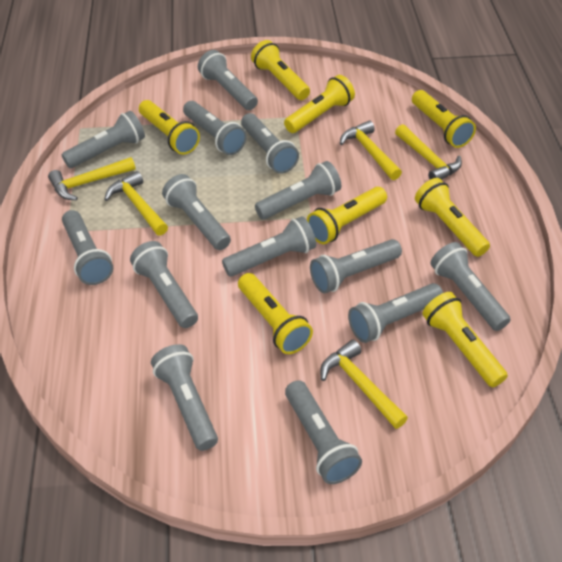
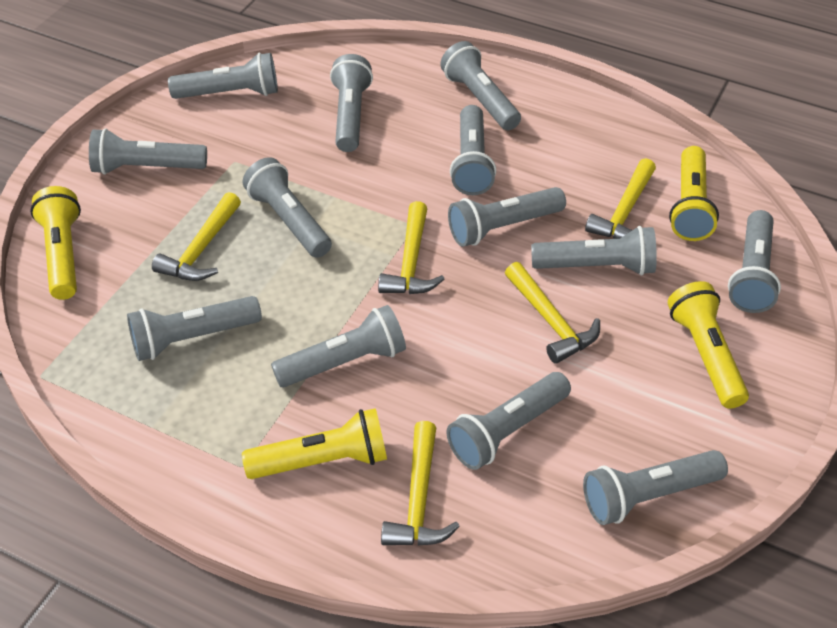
grey flashlight: [62,111,145,168] [62,210,113,285] [130,241,198,328] [151,344,218,451] [162,174,231,250] [183,101,247,155] [198,50,258,110] [222,216,316,277] [241,113,299,174] [255,161,341,220] [285,380,362,484] [310,239,402,293] [348,283,443,343] [430,242,511,331] = 14 -> [89,128,207,174] [127,296,262,361] [168,53,278,99] [243,157,332,258] [271,305,406,387] [330,54,373,152] [440,41,521,130] [447,372,571,470] [448,187,566,247] [450,105,496,195] [531,226,657,275] [583,450,728,525] [728,210,781,313] = 13
yellow flashlight: [139,100,200,155] [238,273,313,354] [251,40,310,100] [284,75,355,133] [307,187,387,244] [412,90,476,148] [415,178,490,257] [422,292,508,387] = 8 -> [30,186,81,300] [242,408,387,479] [668,281,749,409] [669,146,719,241] = 4

